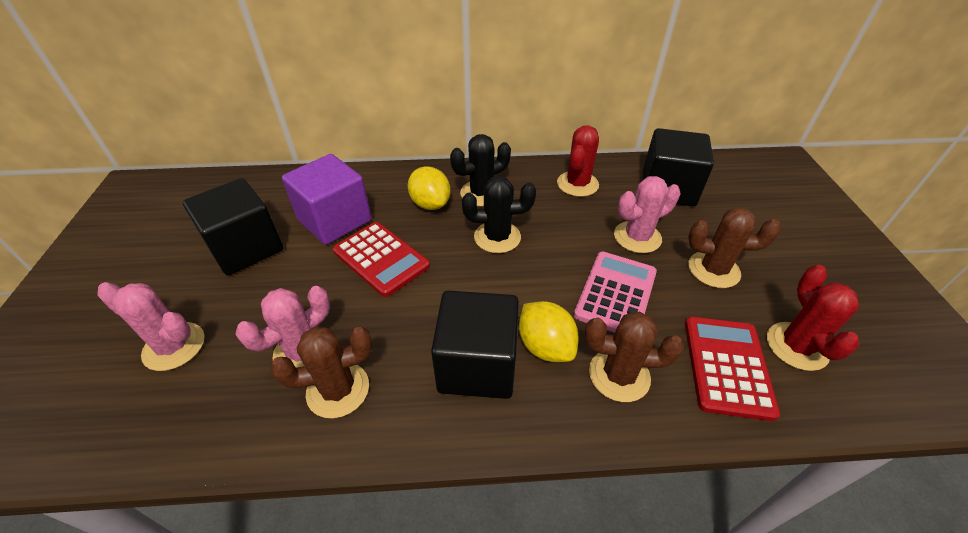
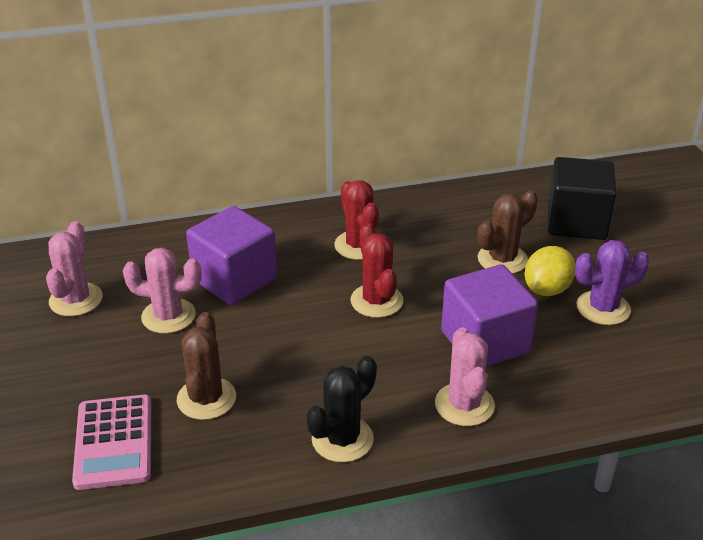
black cactus: [450,134,511,207] [462,176,536,253] = 2 -> [306,356,377,462] = 1
black cube: [183,178,283,275] [431,291,519,399] [643,128,714,206] = 3 -> [548,157,617,240] = 1
brown cactus: [270,327,373,418] [585,312,684,402] [688,207,781,288] = 3 -> [177,312,236,420] [477,190,538,274] = 2
purple cactus: none = 0 -> [575,240,649,325] = 1
purple cube: [282,154,372,245] = 1 -> [186,206,277,305] [441,264,538,367] = 2
red calculator: [333,222,430,297] [685,317,780,421] = 2 -> none = 0
yellow lemon: [408,166,451,210] [519,301,579,362] = 2 -> [525,246,575,296] = 1

